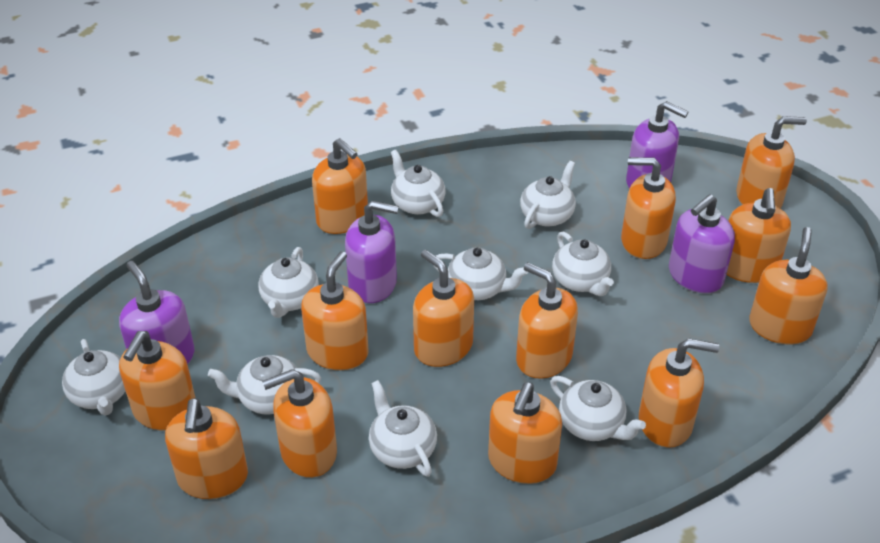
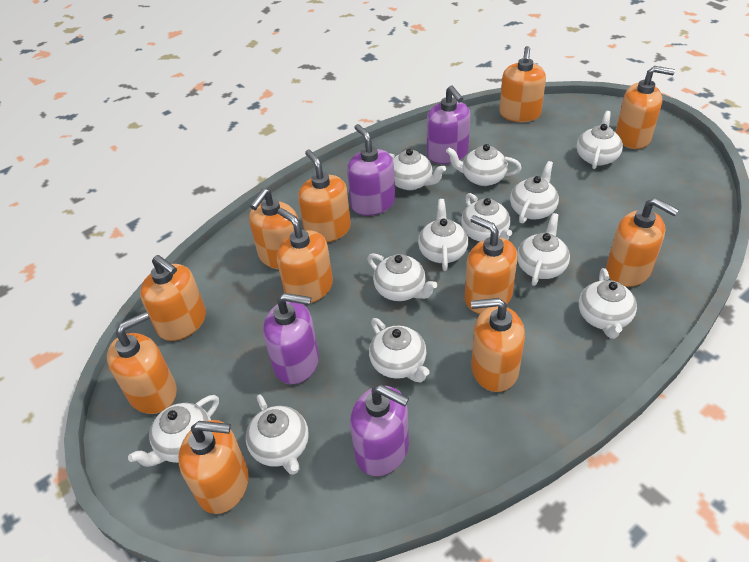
orange soap dispenser: [119,331,195,431] [165,398,248,499] [262,369,337,478] [301,251,369,370] [312,138,368,234] [413,250,474,367] [488,382,562,484] [516,262,578,379] [621,157,676,259] [639,338,719,448] [726,188,791,283] [736,116,807,208] [749,227,828,345] = 13 -> [107,312,177,414] [140,255,206,341] [178,420,249,514] [249,188,298,269] [277,208,333,305] [298,150,351,242] [465,215,517,314] [471,298,525,392] [499,46,546,122] [606,198,679,287] [616,66,675,149] = 11
white teapot: [62,339,125,416] [208,355,321,414] [258,247,319,318] [369,380,437,477] [391,150,445,217] [434,247,528,300] [520,161,576,229] [550,376,646,441] [552,231,614,296] = 9 -> [128,395,219,467] [246,394,309,475] [367,253,437,301] [369,318,430,382] [389,149,446,190] [418,199,468,271] [446,144,522,186] [461,193,512,242] [510,161,559,224] [517,213,570,286] [577,111,623,169] [579,268,637,339] = 12

